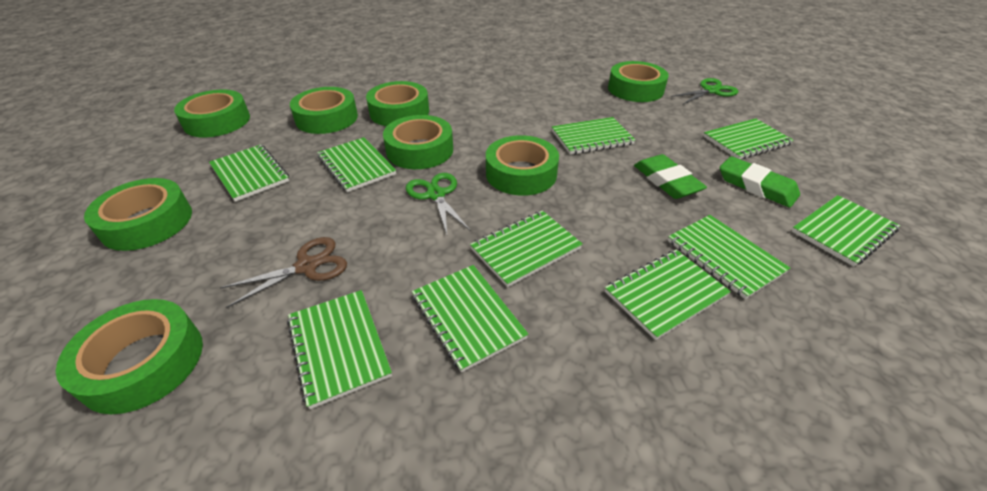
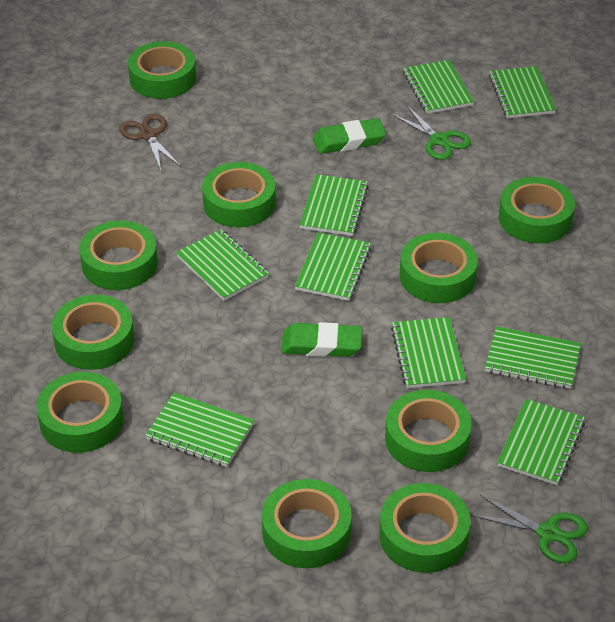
green notebook: [209,145,289,202] [287,290,392,409] [317,137,396,192] [412,265,528,372] [470,211,583,287] [552,117,636,155] [605,250,731,340] [668,215,790,299] [703,118,794,159] [792,195,900,266] = 10 -> [145,393,254,467] [176,229,269,301] [295,232,371,301] [299,174,369,236] [391,317,466,388] [403,60,474,114] [485,326,581,389] [489,66,556,118] [497,399,585,485] = 9
green tape: [56,299,203,414] [84,178,192,251] [174,90,250,137] [290,87,358,134] [366,81,429,126] [383,115,453,169] [486,135,559,196] [608,61,669,102] = 8 -> [37,372,124,453] [52,295,134,370] [79,220,158,290] [128,41,196,99] [202,162,276,227] [262,479,352,568] [379,483,470,573] [385,390,472,472] [400,233,478,303] [499,177,575,243] = 10

